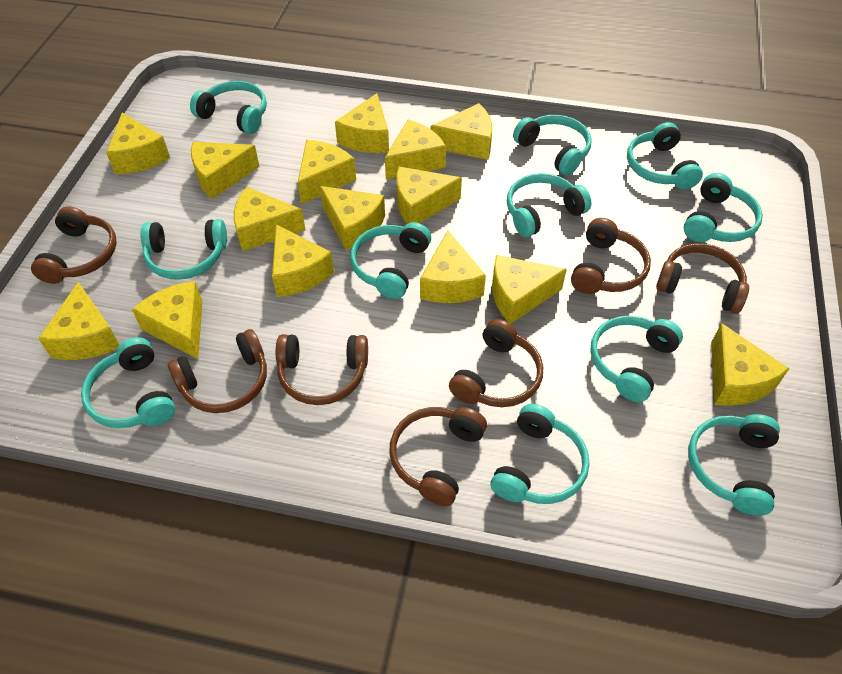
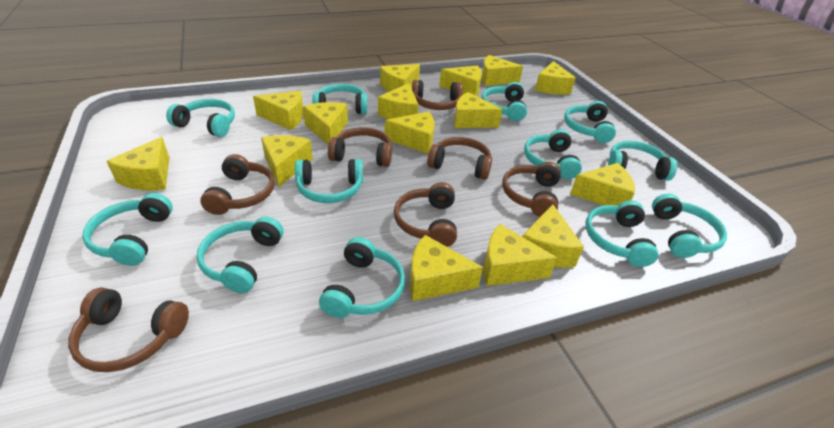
turquoise headphones: [81,337,175,428] [140,219,227,280] [190,81,267,134] [350,222,431,299] [490,404,590,504] [507,173,592,237] [513,115,592,175] [590,316,683,402] [627,122,703,190] [684,173,763,242] [688,414,780,516] = 11 -> [82,193,173,266] [166,99,235,137] [197,217,283,293] [295,159,363,203] [312,84,368,114] [319,237,405,318] [481,82,527,121] [524,129,582,179] [564,101,616,143] [585,200,659,267] [608,141,677,181] [652,194,727,258] = 12

